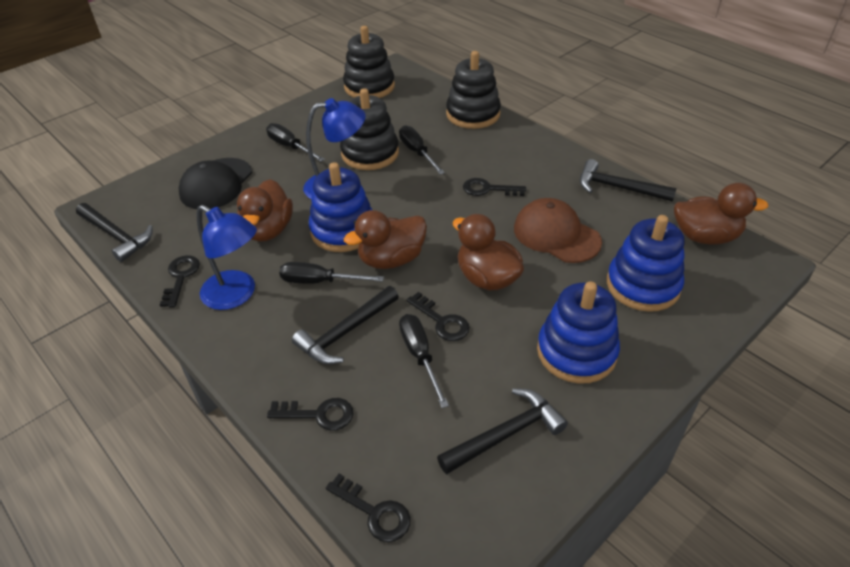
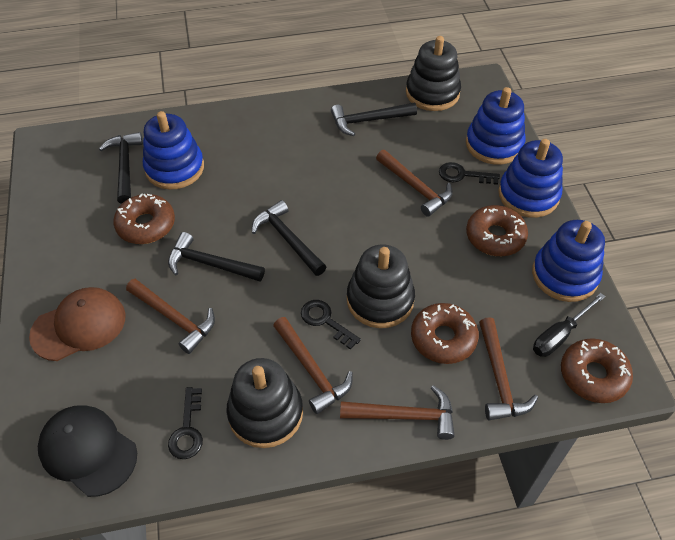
black key: [160,255,200,308] [267,398,354,431] [326,474,411,542] [407,292,470,341] [463,178,526,196] = 5 -> [168,387,203,459] [301,300,361,350] [439,162,500,185] = 3
black screwdriver: [266,123,325,162] [279,262,384,284] [399,125,445,175] [399,314,449,408] = 4 -> [533,293,605,357] = 1
blue lamp: [197,205,257,310] [303,98,366,199] = 2 -> none = 0
blue stacking toy: [309,162,372,252] [537,281,620,384] [607,215,685,312] = 3 -> [143,111,204,190] [466,87,526,165] [498,139,563,218] [532,220,605,302] = 4
brown donut: none = 0 -> [113,193,175,244] [411,303,479,364] [466,205,528,256] [561,338,633,403] = 4
brown duck: [237,179,293,242] [343,210,427,269] [453,214,524,291] [674,183,768,245] = 4 -> none = 0
brown hammer: none = 0 -> [126,279,215,354] [273,317,353,414] [340,385,455,440] [376,150,453,217] [479,317,538,420] = 5

